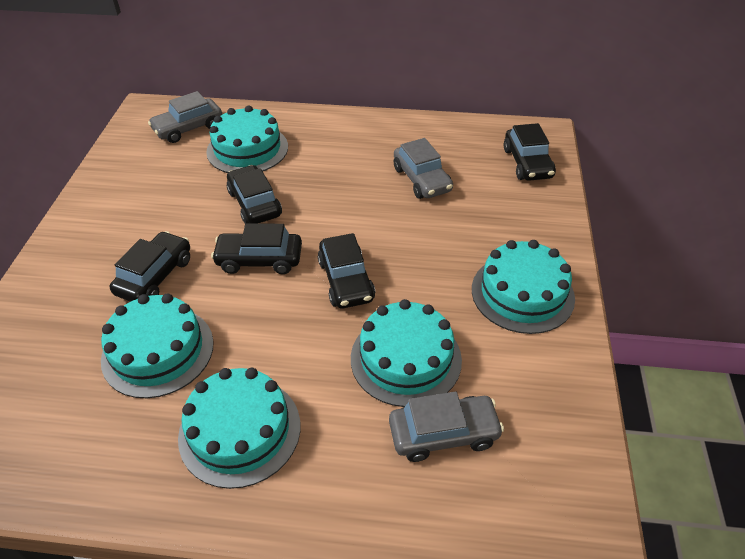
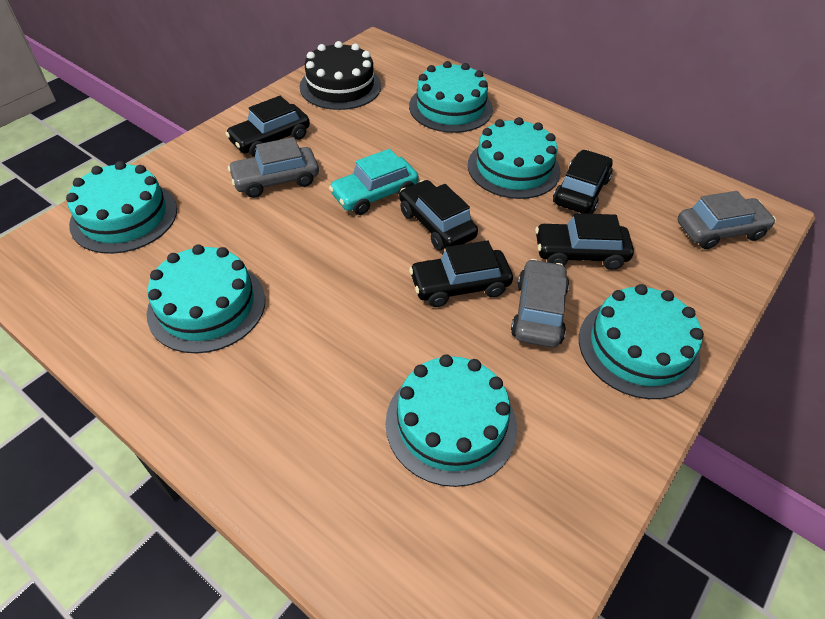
black cake: none = 0 -> [300,41,381,110] = 1
turquoise cake: [101,293,214,398] [178,368,300,489] [206,105,288,173] [351,299,462,407] [472,240,575,334] = 5 -> [66,161,177,254] [147,244,265,354] [385,354,517,487] [409,61,493,133] [468,117,561,199] [579,284,704,399] = 6
turquoise car: none = 0 -> [329,149,419,215] = 1

